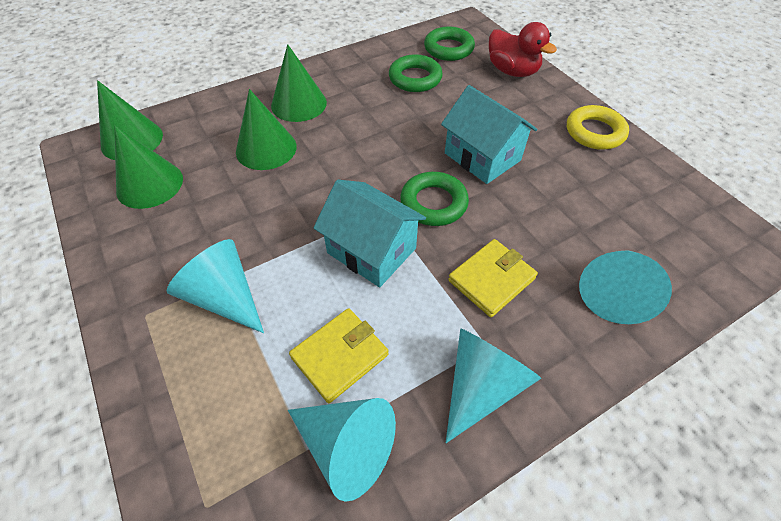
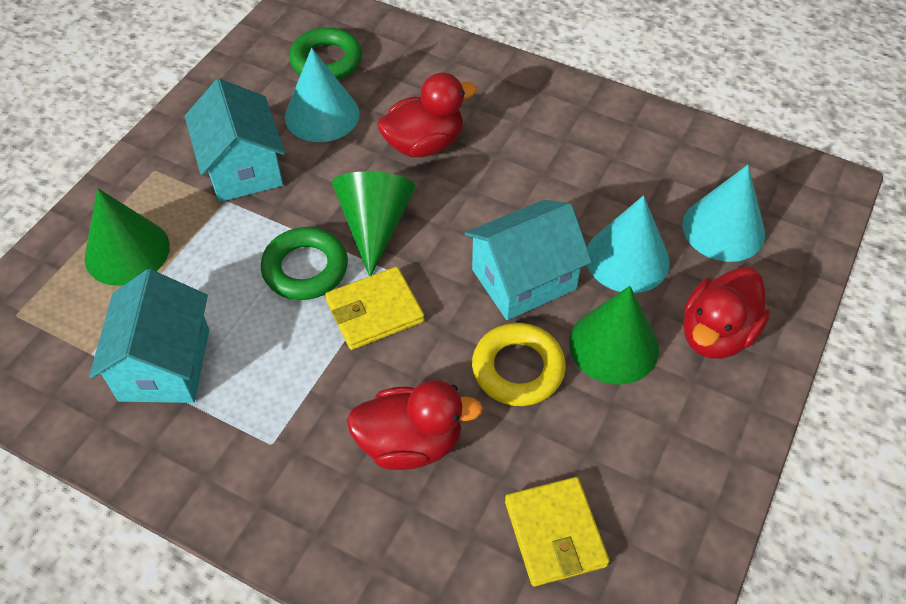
green cone: [97,80,163,160] [114,125,183,209] [236,89,297,170] [271,44,327,122] = 4 -> [85,188,170,286] [332,171,416,276] [569,286,659,385] = 3
green ring: [389,55,443,92] [400,172,469,226] [424,27,475,61] = 3 -> [261,227,348,300] [289,27,362,80] = 2
red duck: [489,22,557,77] = 1 -> [347,380,483,470] [377,73,477,157] [683,267,770,359] = 3
turquoise cone: [166,239,264,333] [288,398,396,502] [446,329,541,443] [579,250,672,324] = 4 -> [285,48,360,142] [587,195,670,293] [682,165,765,262] = 3
turquoise house: [313,180,426,287] [441,85,537,184] = 2 -> [89,269,209,403] [185,78,285,202] [464,200,592,320] = 3

